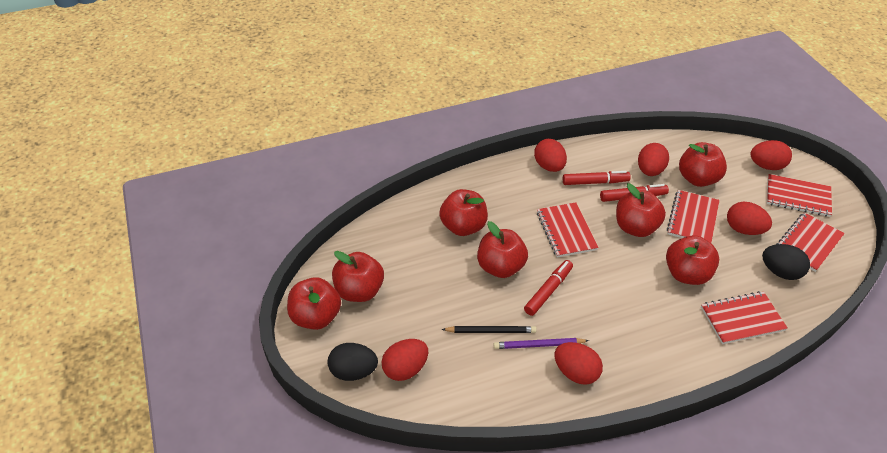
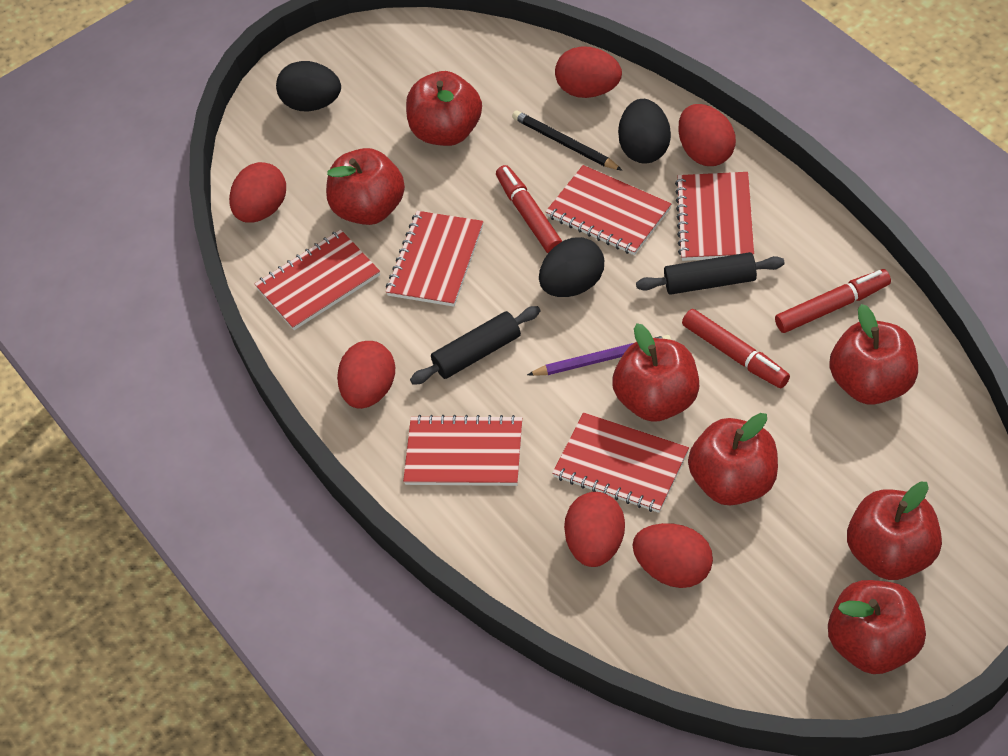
black egg: [328,343,378,381] [762,244,810,280] = 2 -> [276,61,341,111] [539,237,604,297] [618,99,671,163] = 3
black rolling pin: none = 0 -> [410,306,540,385] [636,252,785,295] = 2
red notebook: [537,202,599,257] [667,190,720,243] [701,291,788,344] [767,174,832,217] [777,213,845,272] = 5 -> [255,230,380,330] [386,211,483,307] [403,415,522,486] [545,165,672,255] [552,412,689,513] [675,172,754,261] = 6

